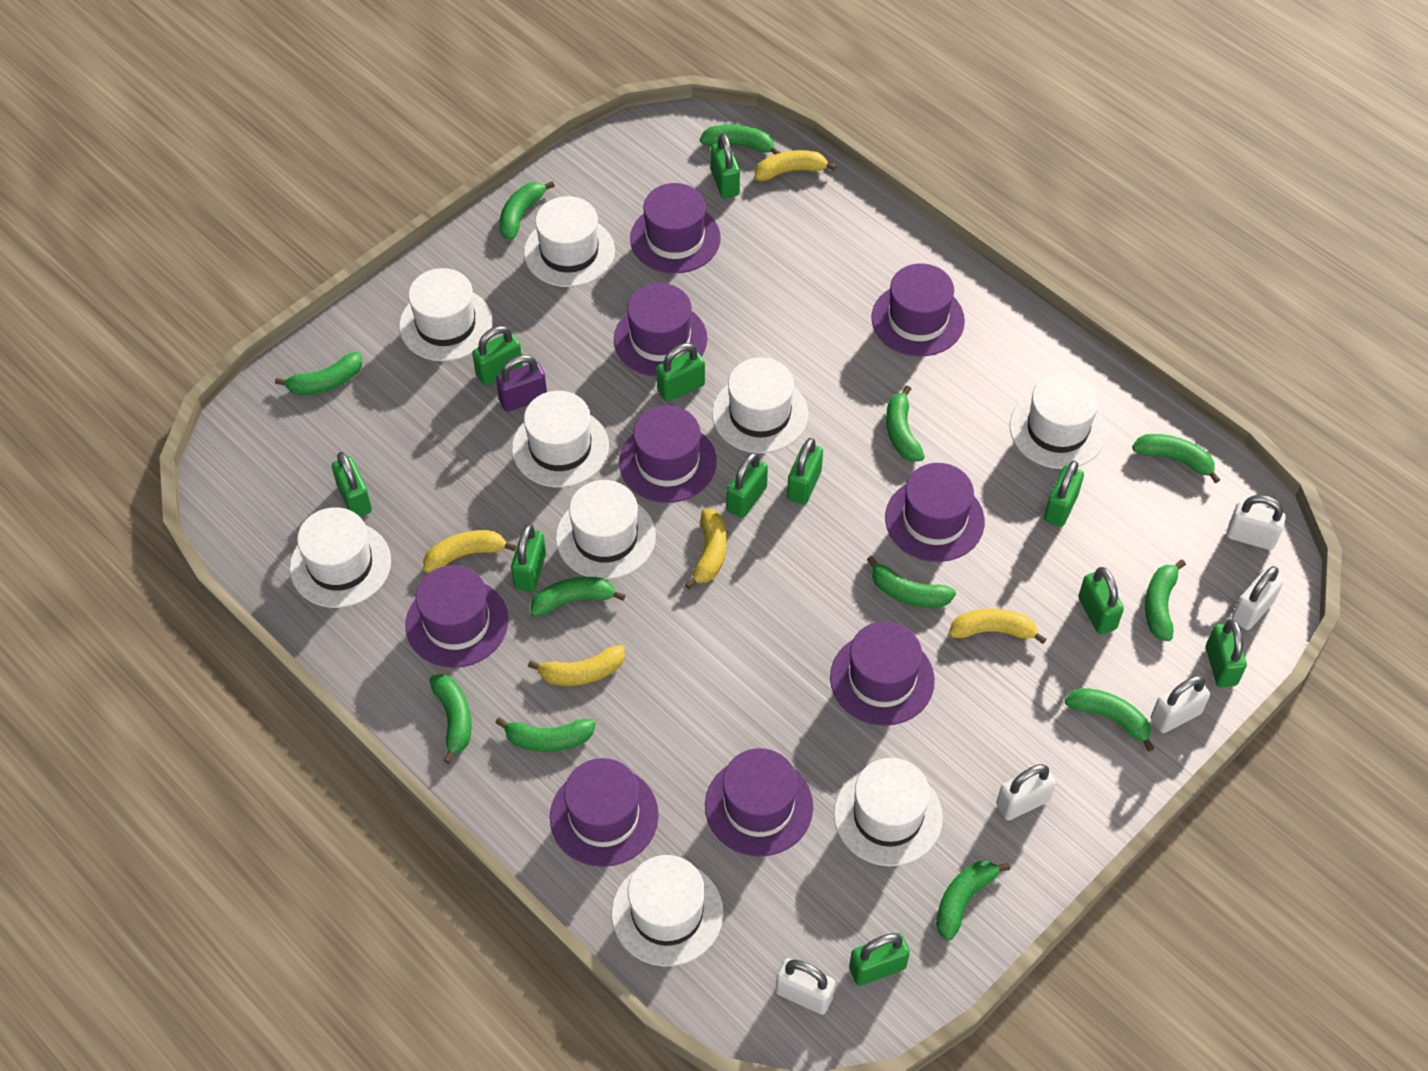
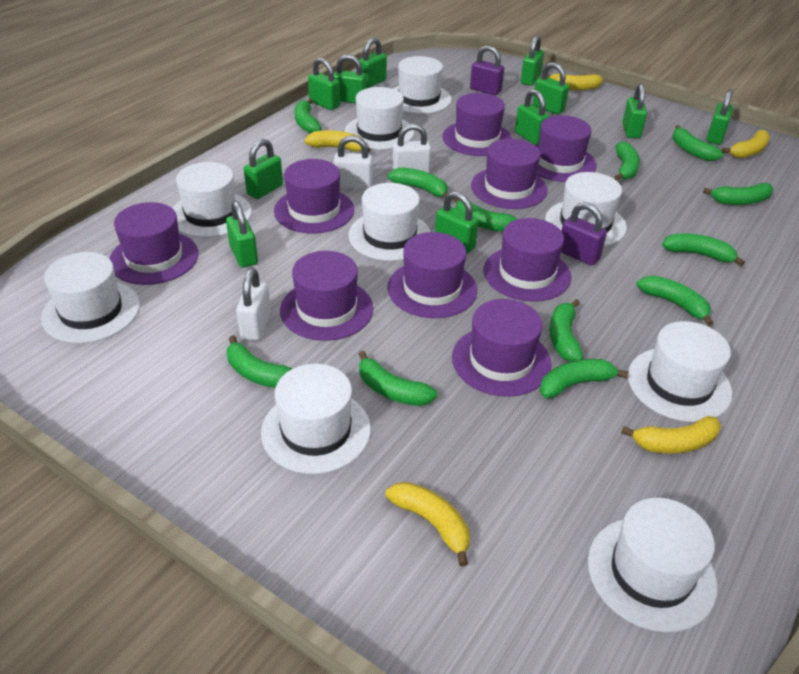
purple padlock: [496,355,547,412] = 1 -> [470,45,504,95] [561,202,607,265] = 2
white padlock: [775,958,835,1015] [996,764,1056,820] [1151,675,1210,733] [1227,495,1286,550] [1231,566,1283,630] = 5 -> [236,268,271,341] [333,135,373,190] [392,124,431,173] = 3

